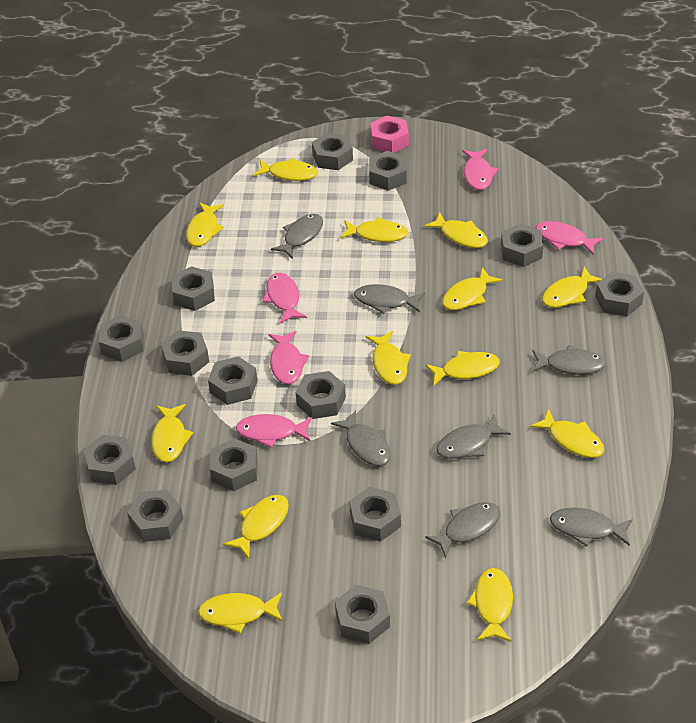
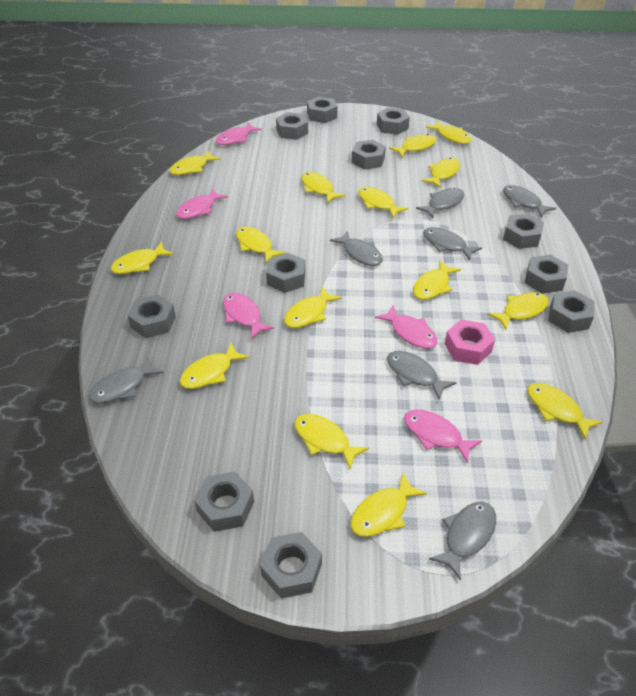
grey nut: [83,435,136,485] [99,315,144,362] [127,490,183,542] [161,330,209,376] [172,266,215,311] [208,356,257,405] [210,438,258,491] [296,371,346,419] [312,133,353,170] [335,585,390,644] [349,487,401,542] [369,151,407,191] [501,223,543,267] [595,272,644,316] = 14 -> [127,294,176,338] [194,472,254,532] [260,532,322,598] [266,253,305,293] [276,112,308,140] [307,97,338,123] [352,140,386,170] [377,107,410,135] [503,214,544,249] [525,255,568,294] [548,290,595,333] = 11
yellow fish: [151,404,193,462] [186,202,224,247] [198,592,283,634] [223,495,289,559] [253,158,318,181] [341,217,408,242] [365,331,411,385] [424,212,488,248] [425,351,500,386] [442,267,503,310] [466,568,513,642] [530,409,604,458] [542,267,602,308] = 13 -> [111,242,174,274] [169,151,220,175] [180,342,249,389] [236,227,285,263] [284,286,342,328] [294,414,369,469] [301,172,345,204] [351,473,427,537] [358,187,408,218] [389,134,436,157] [413,260,461,300] [421,158,460,188] [426,121,472,144] [487,292,549,330] [527,383,603,439] = 15

